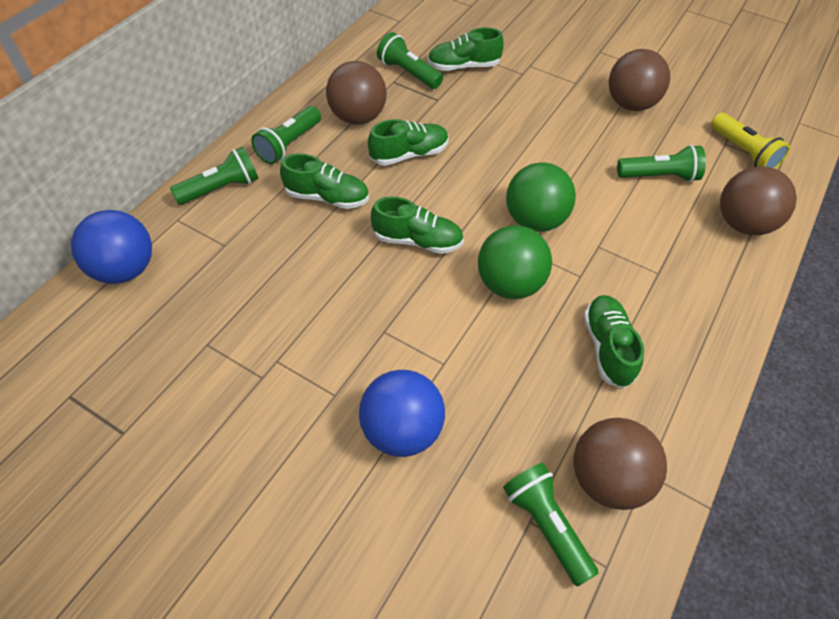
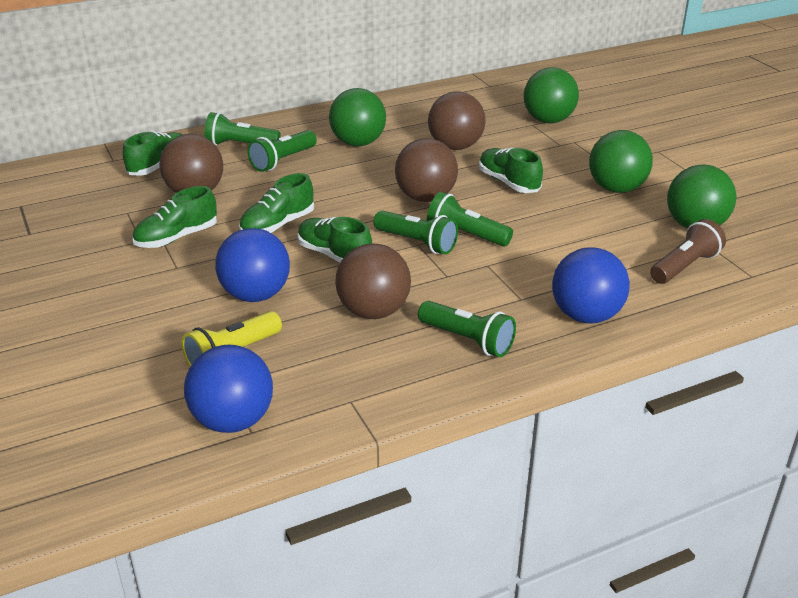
blue ball: [71,210,152,284] [359,370,445,457] = 2 -> [184,345,273,433] [215,228,290,302] [552,247,630,323] = 3
brown flashlight: none = 0 -> [650,219,726,284] = 1
green ball: [478,225,552,299] [506,163,576,232] = 2 -> [329,88,386,146] [524,67,579,123] [589,130,653,193] [667,164,737,228] = 4

